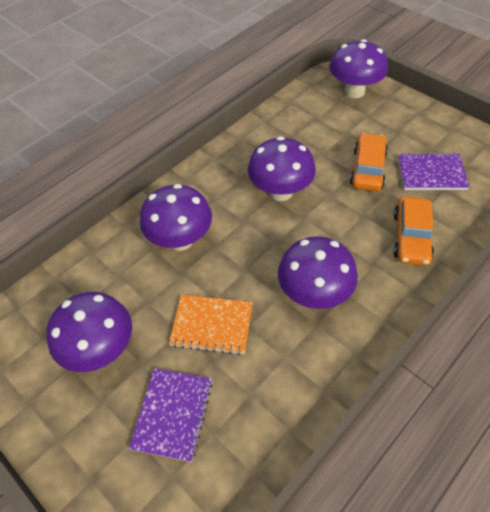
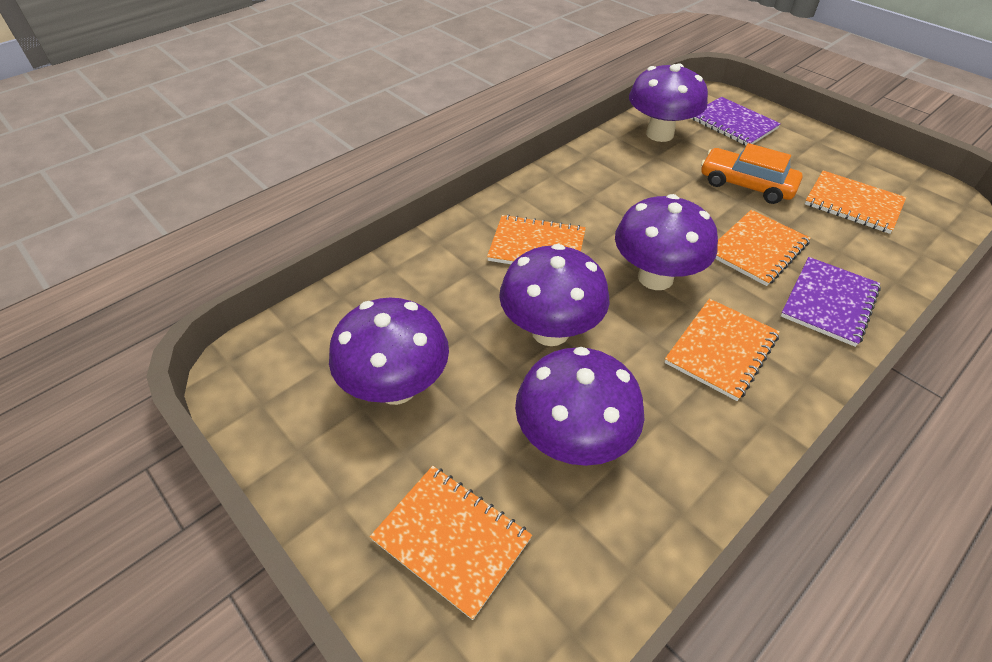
orange car: [350,133,388,191] [393,197,434,266] = 2 -> [701,143,803,204] = 1
orange notebook: [169,295,253,355] = 1 -> [370,466,532,620] [487,215,586,264] [664,299,780,401] [716,210,811,286] [805,170,906,234] = 5

